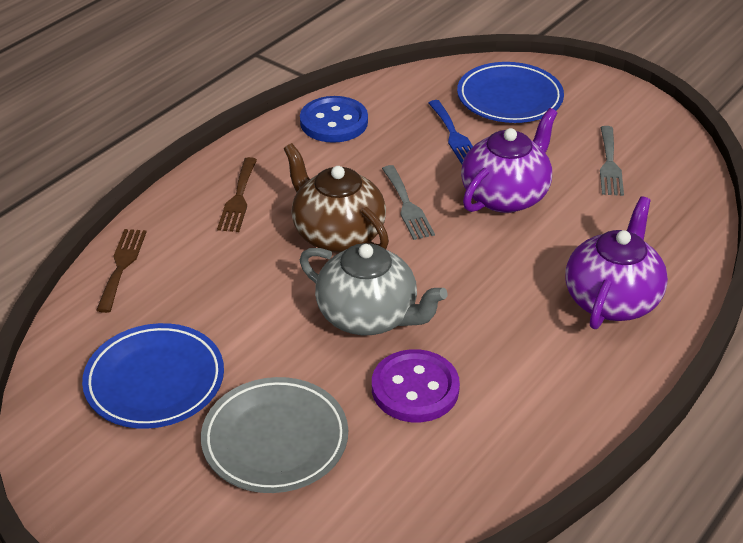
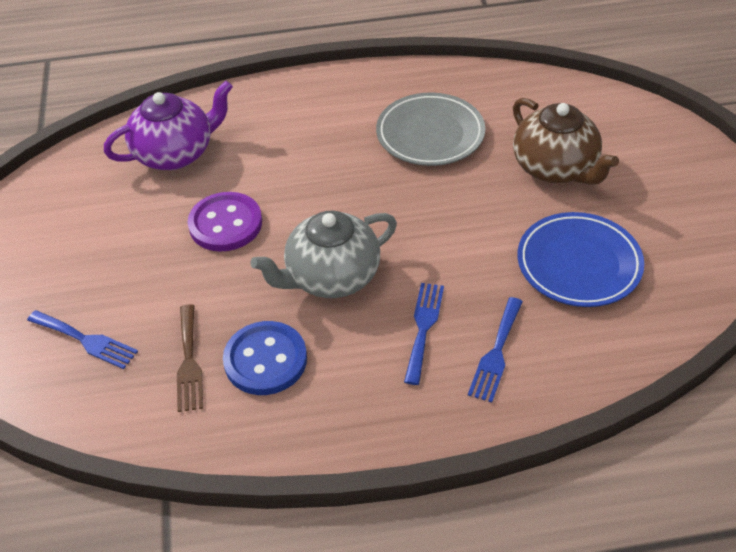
blue fork: [429,100,473,164] = 1 -> [27,310,138,369] [404,283,444,385] [468,297,523,403] = 3
blue plate: [82,323,224,429] [457,62,564,123] = 2 -> [517,212,644,307] = 1
brown fork: [96,229,147,313] [217,157,257,232] = 2 -> [177,304,203,412] = 1
grey fork: [382,165,435,240] [600,126,624,196] = 2 -> none = 0
purple teapot: [461,108,557,213] [565,196,668,329] = 2 -> [104,81,233,170] = 1

